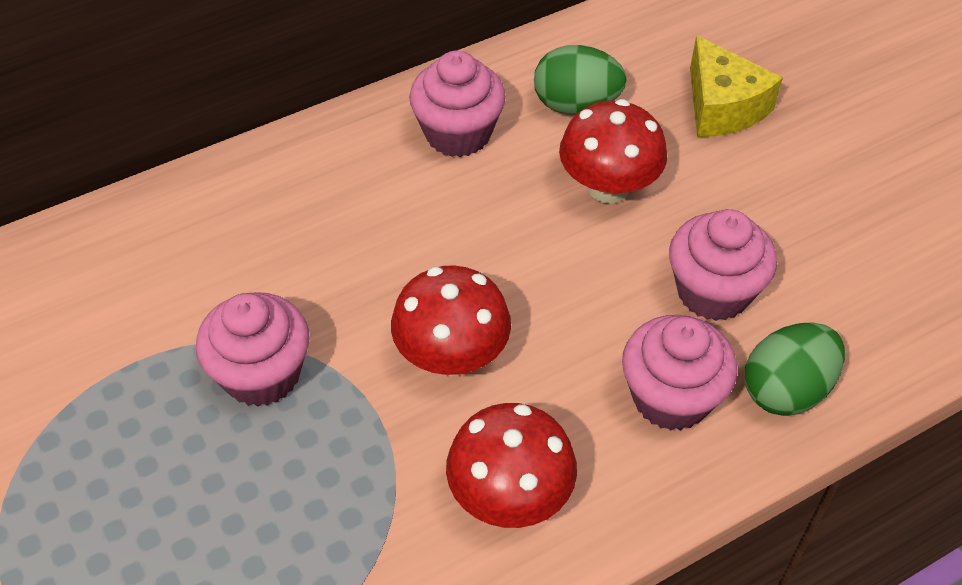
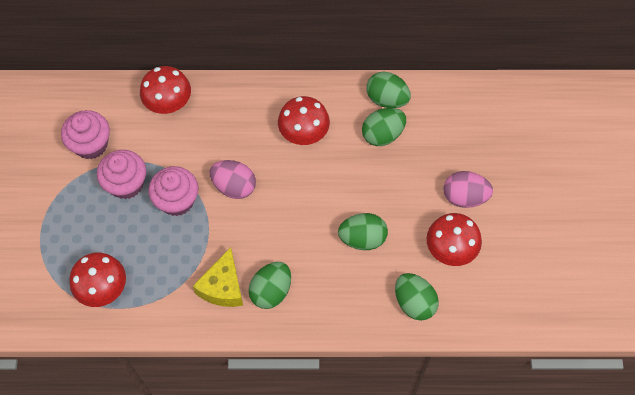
green egg: [534,45,627,114] [745,322,845,416] = 2 -> [248,262,291,309] [338,213,388,250] [362,108,406,146] [366,72,411,108] [395,273,439,321] = 5
pink cupcake: [196,292,310,407] [409,51,506,157] [622,315,737,430] [669,209,777,321] = 4 -> [61,110,110,159] [97,150,146,199] [148,166,198,216] = 3
pink egg: none = 0 -> [209,160,256,199] [443,171,493,208] = 2
red mushroom: [391,265,511,376] [446,403,577,528] [559,99,667,203] = 3 -> [69,253,126,307] [140,66,191,114] [278,96,330,145] [427,213,482,266] = 4

